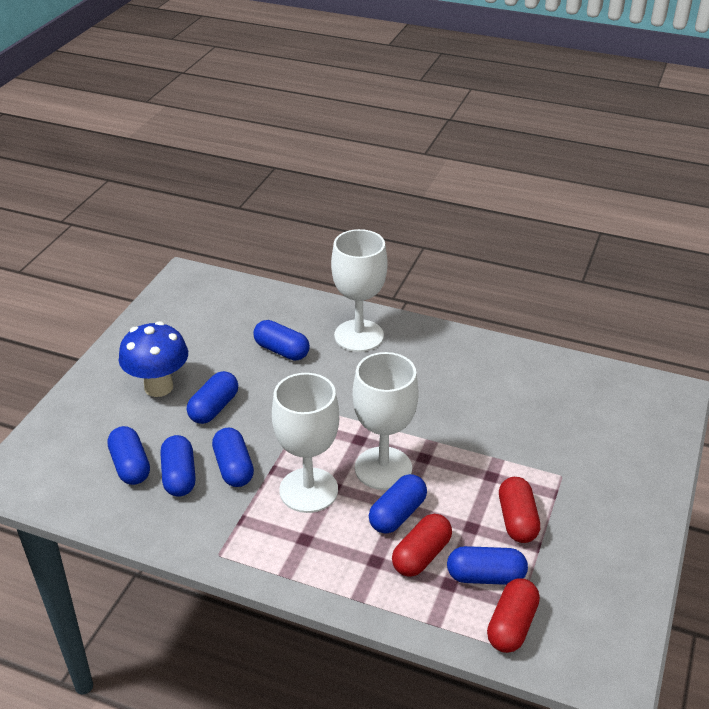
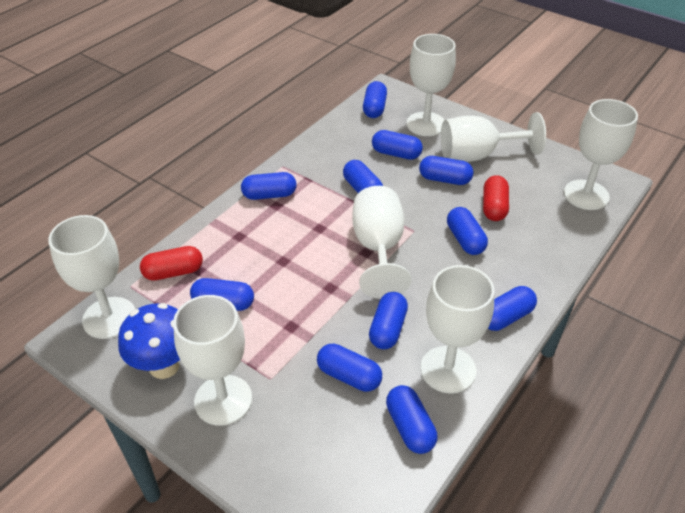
blue capsule: [107,426,150,485] [160,435,196,497] [187,371,238,424] [212,428,254,487] [253,320,310,361] [369,474,427,534] [447,546,528,585] = 7 -> [190,278,254,311] [241,172,297,200] [317,344,382,392] [343,160,383,193] [363,81,387,118] [369,292,408,349] [372,130,423,160] [386,385,437,454] [419,156,473,185] [447,207,488,255] [488,286,537,331] = 11
red capsule: [392,514,452,577] [487,578,540,653] [499,477,540,543] = 3 -> [140,246,203,281] [483,175,509,221] = 2
white goblet: [272,373,339,513] [331,229,388,352] [352,352,419,490] = 3 -> [48,215,135,339] [173,295,252,426] [352,186,412,299] [407,34,456,136] [420,265,494,394] [441,112,546,162] [564,99,638,210] = 7

